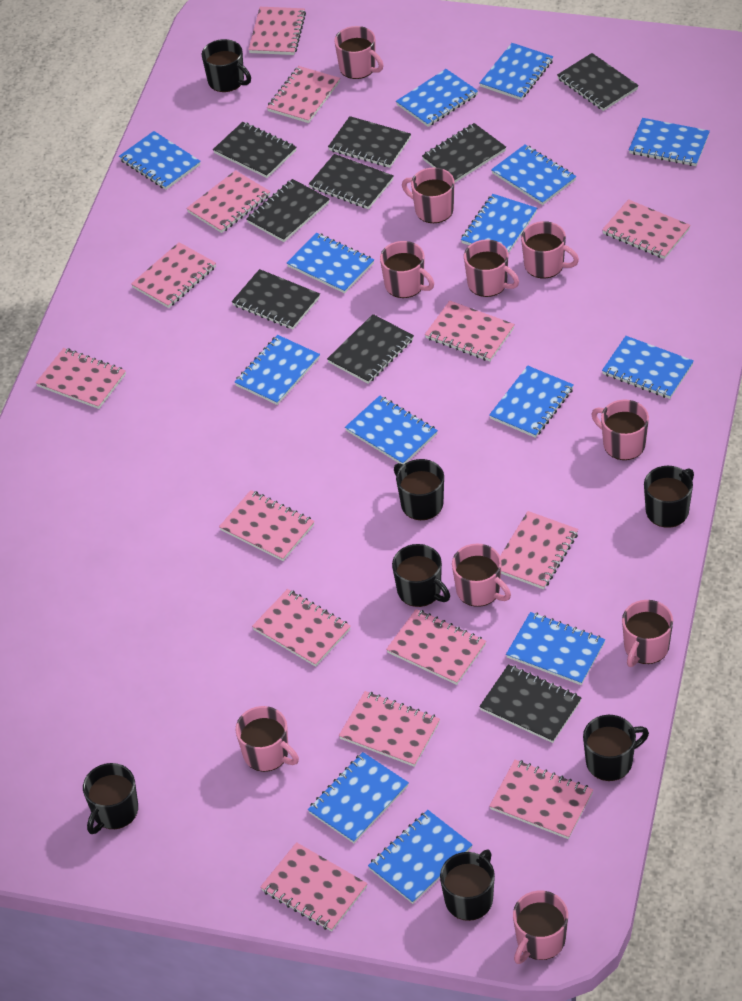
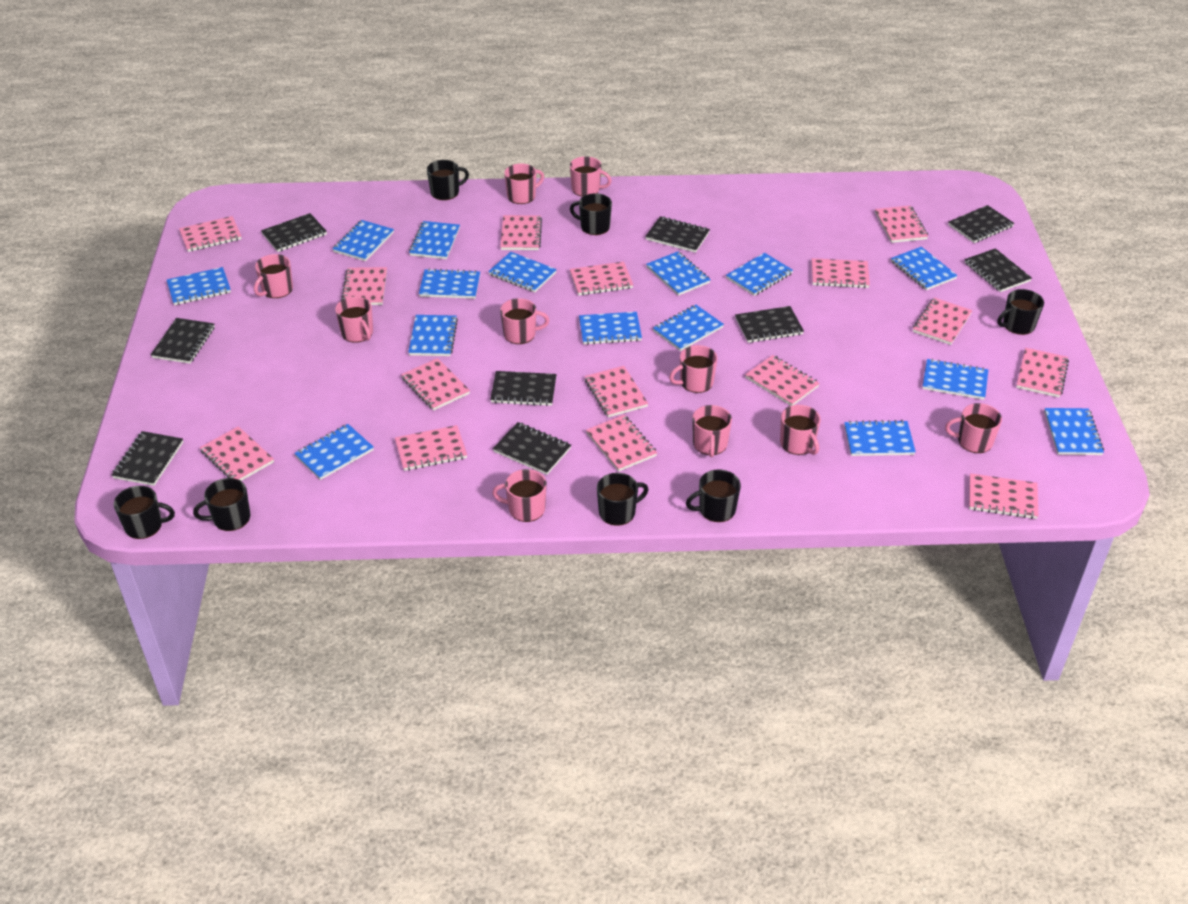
blue notebook: [119,131,201,190] [234,335,320,405] [287,233,374,294] [308,752,409,843] [345,396,438,465] [368,810,473,904] [396,69,478,127] [461,194,537,254] [480,43,553,100] [489,366,574,438] [491,145,576,205] [506,612,605,685] [602,336,694,399] [629,118,710,166] = 14 -> [167,267,231,305] [294,424,374,480] [333,220,394,261] [408,315,458,356] [409,221,460,259] [419,269,480,299] [488,252,557,293] [579,312,642,345] [646,252,711,296] [653,305,724,351] [726,253,793,296] [844,420,916,456] [891,247,958,290] [922,359,988,400] [1044,408,1104,455] = 15
pink notebook: [36,348,126,409] [131,242,216,308] [186,170,270,233] [219,490,315,561] [248,7,306,55] [252,589,351,667] [260,842,367,932] [267,66,340,123] [339,691,440,767] [386,609,486,685] [425,301,515,361] [489,760,593,839] [500,511,578,589] [602,199,690,259] = 14 -> [179,216,241,252] [200,426,274,481] [341,267,387,305] [395,425,467,471] [401,358,470,411] [500,215,542,250] [570,262,633,295] [585,366,648,417] [586,415,657,472] [745,355,820,406] [812,258,870,288] [875,206,928,243] [913,297,973,345] [969,473,1038,519] [1016,348,1069,397] = 15

